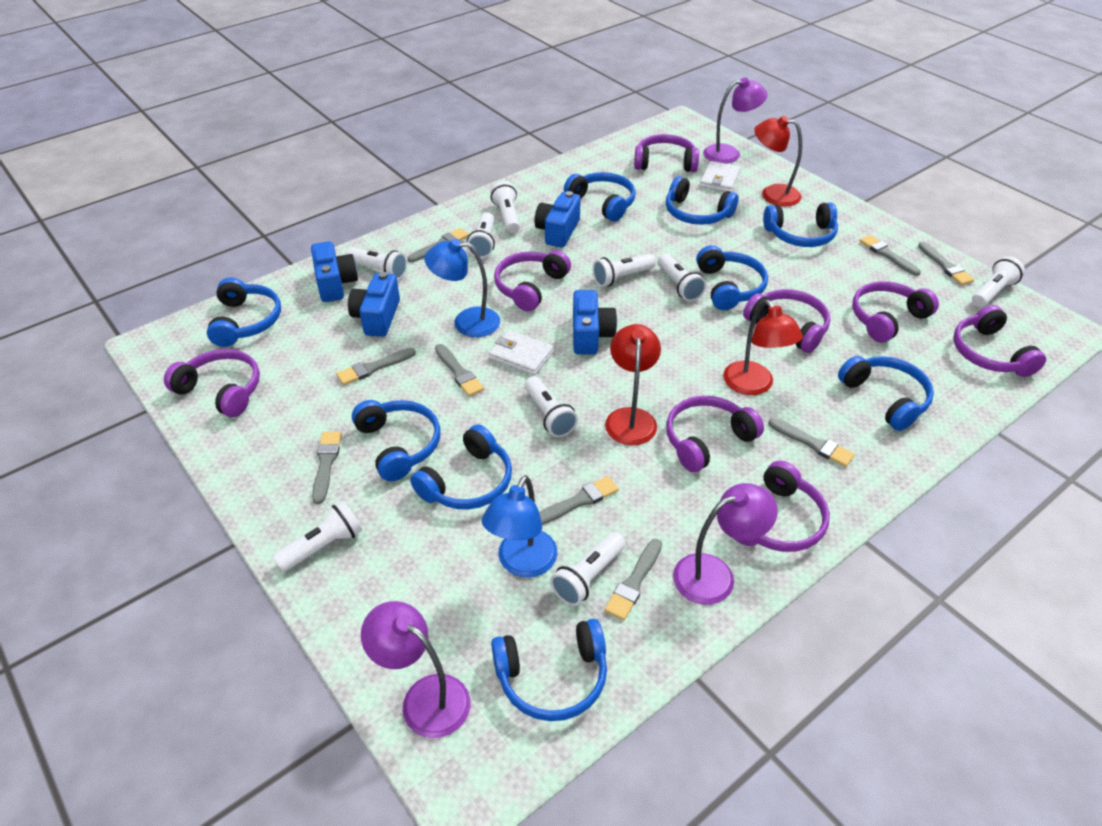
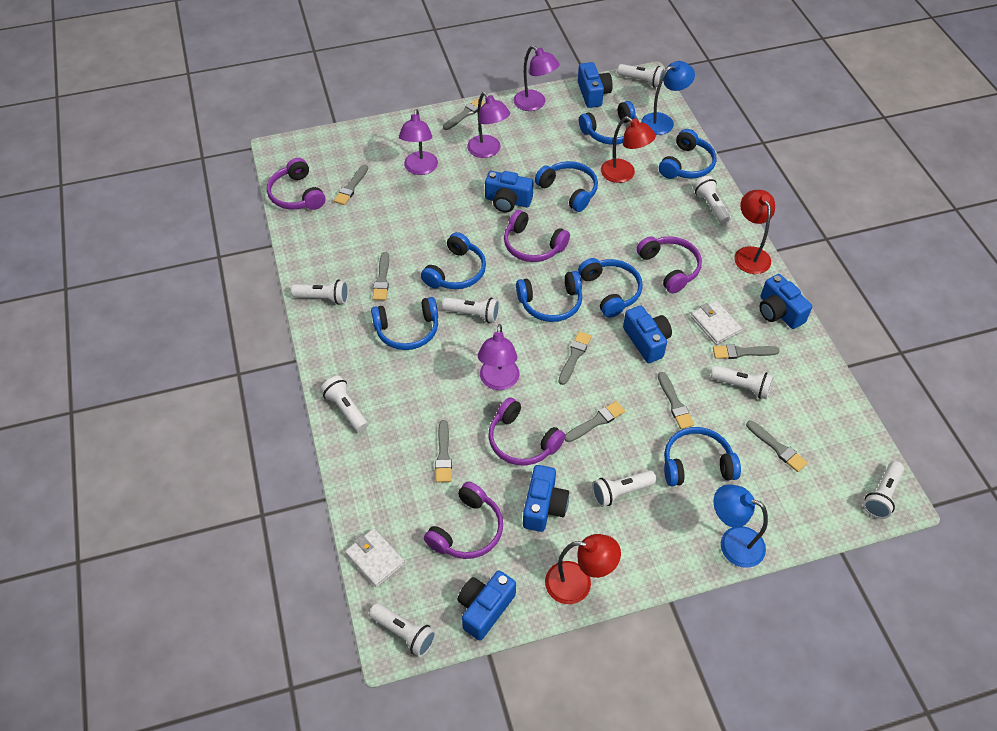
blue camera: [311,241,358,302] [348,272,400,337] [534,191,581,248] [573,290,617,355] = 4 -> [457,571,516,641] [485,171,534,212] [523,465,569,532] [578,62,613,108] [623,305,672,363] [759,274,812,329] = 6
blue headphones: [207,278,281,347] [352,400,440,481] [410,424,512,510] [491,619,607,721] [564,172,636,221] [666,176,738,225] [696,245,768,310] [763,202,838,247] [838,356,934,431] = 9 -> [371,297,438,350] [421,232,486,289] [516,271,583,322] [535,161,598,212] [578,258,643,318] [579,101,637,145] [659,129,717,179] [664,427,741,486] = 8
purple headphones: [164,349,260,417] [494,250,571,311] [634,134,699,172] [666,396,764,472] [735,461,830,552] [743,289,830,353] [852,281,939,342] [953,305,1046,377] = 8 -> [267,158,326,210] [424,482,503,559] [488,397,565,465] [504,210,570,262] [636,236,702,293] = 5
purple lamp: [361,601,470,738] [673,483,778,605] [703,77,768,164] = 3 -> [399,109,438,175] [467,92,510,158] [478,324,520,390] [513,45,560,111] = 4

